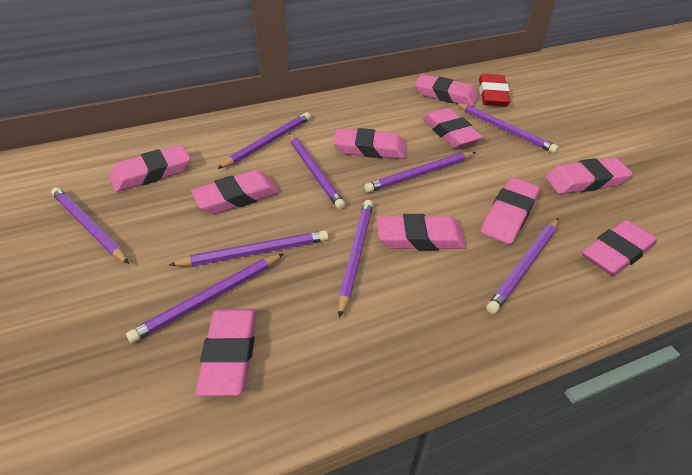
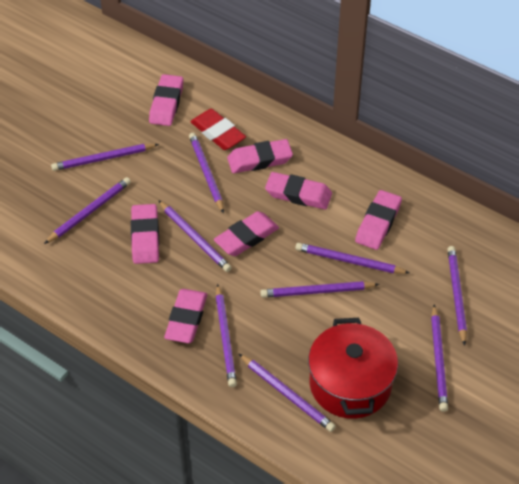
pink eraser: [110,145,191,192] [191,170,279,214] [196,309,257,396] [333,128,406,159] [377,214,466,250] [415,74,478,107] [422,108,483,148] [481,177,540,244] [545,157,632,194] [582,220,657,276] = 10 -> [131,204,159,264] [149,74,184,126] [164,289,207,343] [214,211,279,256] [227,139,293,173] [265,172,332,209] [355,190,402,250] = 7
purple pencil: [51,187,129,264] [126,253,284,343] [169,230,328,266] [217,112,311,169] [289,133,345,210] [338,200,373,318] [364,152,476,193] [455,103,558,153] [486,218,558,314] = 9 -> [44,177,131,244] [51,144,159,171] [158,200,232,272] [189,133,224,213] [216,284,237,387] [239,354,336,432] [260,281,379,298] [295,243,410,274] [431,305,448,412] [448,246,467,346] = 10
red pot: none = 0 -> [308,318,398,419] = 1

